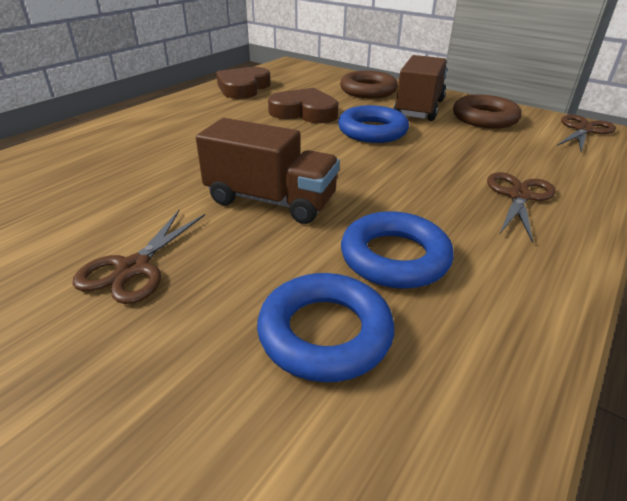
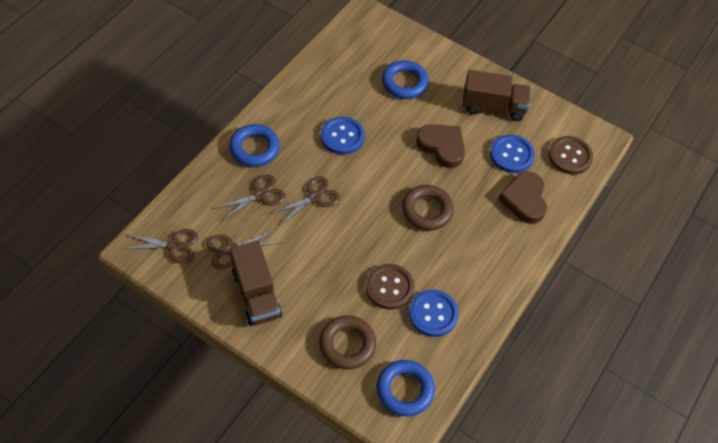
blue button: none = 0 -> [321,116,365,155] [409,290,459,337] [490,134,535,173] = 3
brown button: none = 0 -> [366,264,414,310] [548,136,593,175] = 2
brown scissors: [72,210,205,304] [487,172,556,243] [557,114,616,153] = 3 -> [123,229,198,264] [206,230,282,269] [214,174,286,221] [270,176,340,225] = 4

